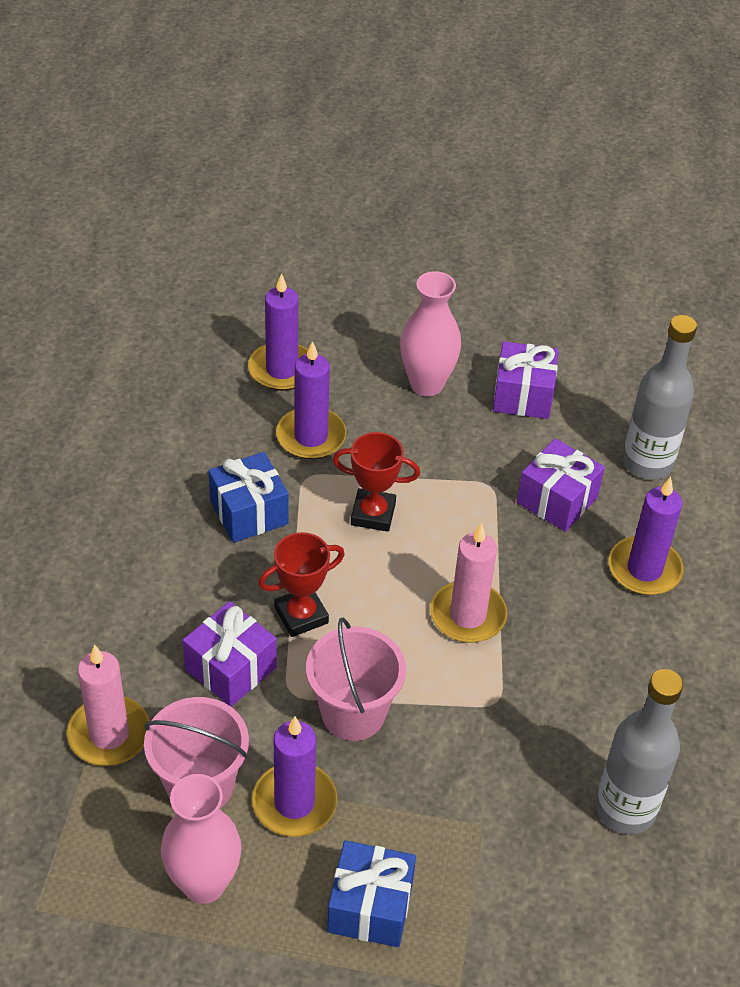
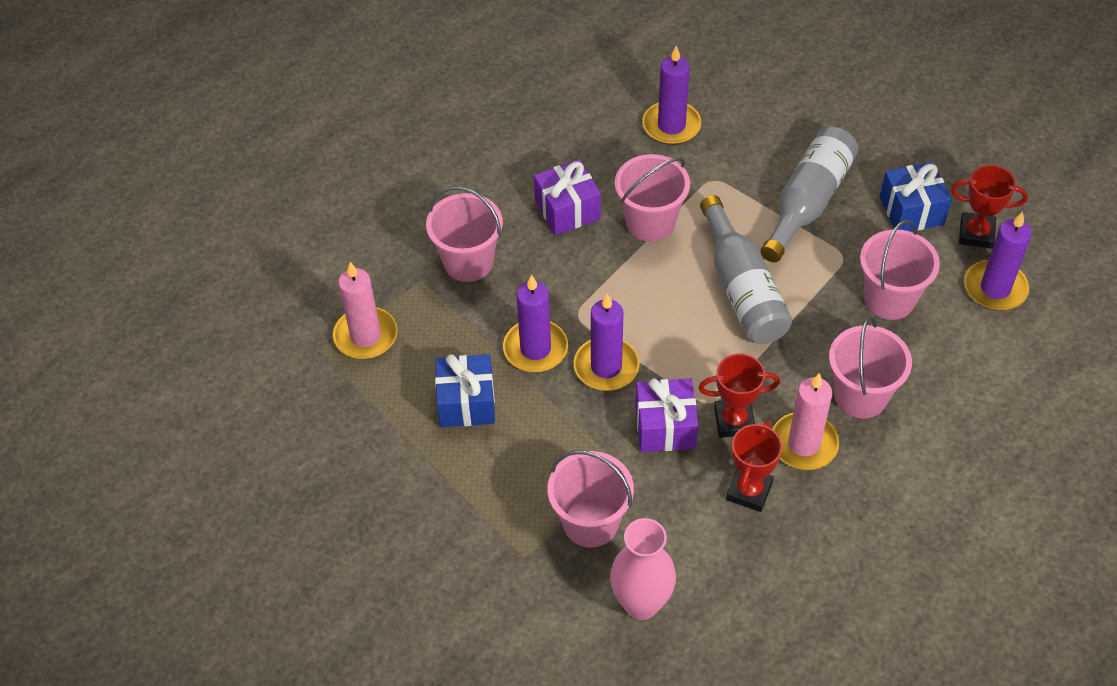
pink bucket: [144,697,249,809] [306,617,406,741] = 2 -> [426,186,503,282] [547,450,634,548] [615,154,690,242] [829,316,912,419] [860,220,940,320] = 5
pink vase: [161,774,242,904] [400,271,461,397] = 2 -> [610,518,676,620] = 1
purple gift: [183,601,277,707] [493,341,559,419] [517,438,605,532] = 3 -> [534,159,601,235] [635,378,698,452] = 2
red trophy: [258,532,345,637] [333,432,420,532] = 2 -> [698,354,780,438] [726,420,782,512] [951,165,1028,249] = 3

